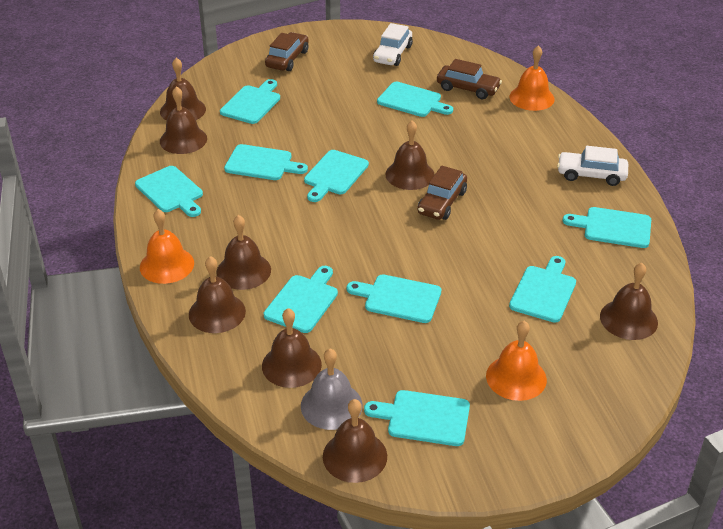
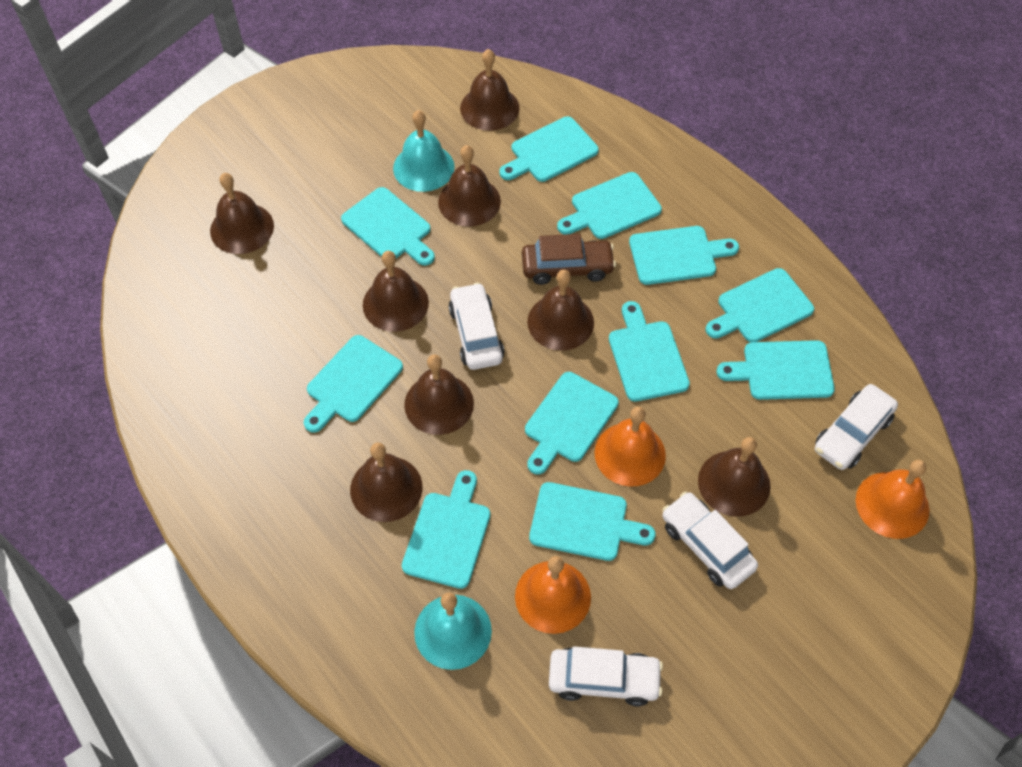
brown car: [265,32,309,71] [418,166,467,220] [437,59,502,99] = 3 -> [522,234,616,285] = 1
grey bell: [301,349,362,430] = 1 -> none = 0
turquoise bell: none = 0 -> [393,110,455,192] [414,593,492,670] = 2
turquoise cutting board: [135,166,203,217] [220,79,280,124] [224,144,308,180] [264,266,338,333] [304,150,369,202] [347,274,441,323] [364,390,470,446] [377,82,453,117] [509,256,576,323] [563,207,651,248] = 10 -> [304,335,403,433] [341,187,435,266] [402,470,490,589] [499,116,599,182] [525,372,619,474] [529,482,656,561] [557,172,662,239] [609,301,690,402] [629,226,739,285] [706,268,814,342] [716,340,835,400] = 11
white car: [373,23,413,66] [557,146,628,186] = 2 -> [449,282,504,370] [549,646,663,706] [662,492,758,589] [815,384,898,470] = 4

